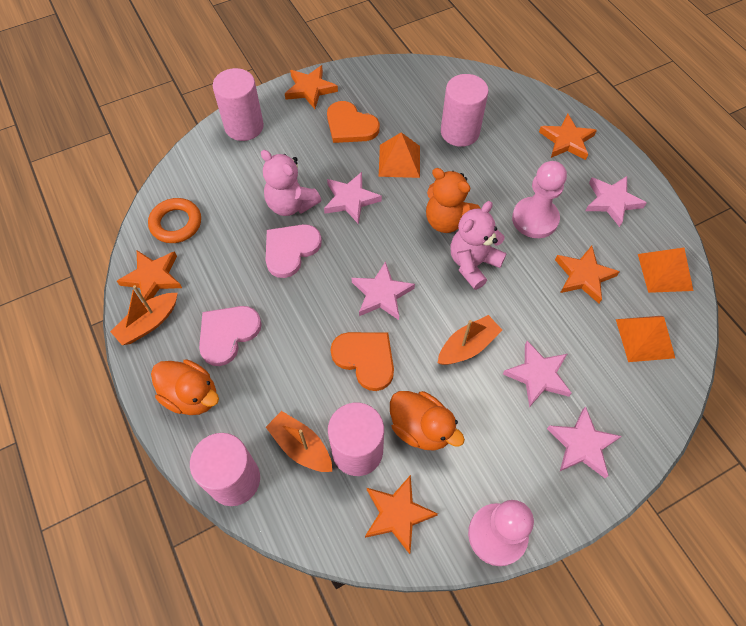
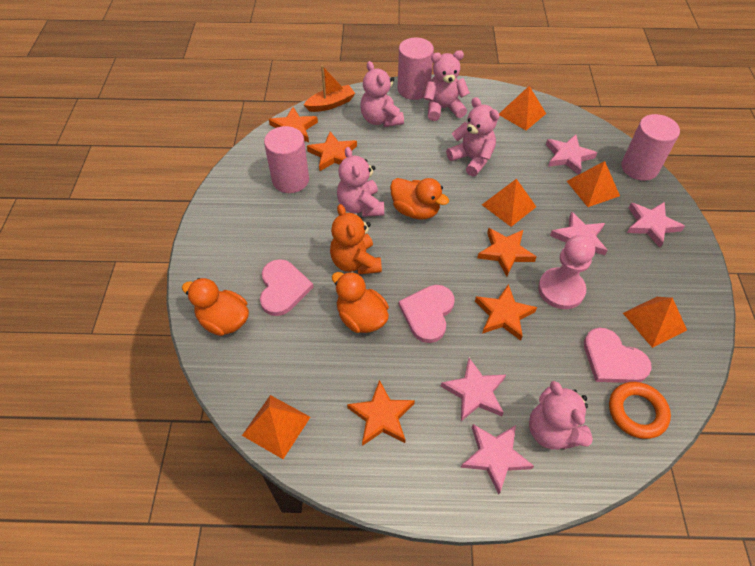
orange boat: [110,285,178,345] [266,411,332,472] [438,315,502,365] = 3 -> [304,65,355,112] = 1
orange duck: [151,359,219,415] [390,391,465,450] = 2 -> [182,278,249,336] [332,272,389,333] [390,178,449,219] = 3
orange heart: [327,101,380,143] [331,332,394,391] = 2 -> none = 0
orange pyramid: [379,132,420,178] [616,316,675,362] [638,248,693,293] = 3 -> [242,395,310,459] [482,179,536,227] [499,86,546,130] [567,161,620,207] [623,297,687,348] = 5
pink cylinder: [190,433,260,506] [213,68,264,141] [328,403,384,476] [441,74,489,147] = 4 -> [264,126,309,193] [398,38,434,100] [621,114,680,181] = 3
pink heart: [199,306,262,366] [265,224,322,278] = 2 -> [260,259,314,316] [399,285,455,343] [584,328,652,383] = 3
pink pawn: [468,500,534,566] [512,161,567,238] = 2 -> [538,235,595,309] = 1
pink teddy bear: [261,150,321,216] [450,201,507,290] = 2 -> [337,147,384,217] [360,61,404,127] [424,50,470,121] [446,97,499,177] [529,381,593,450] = 5

